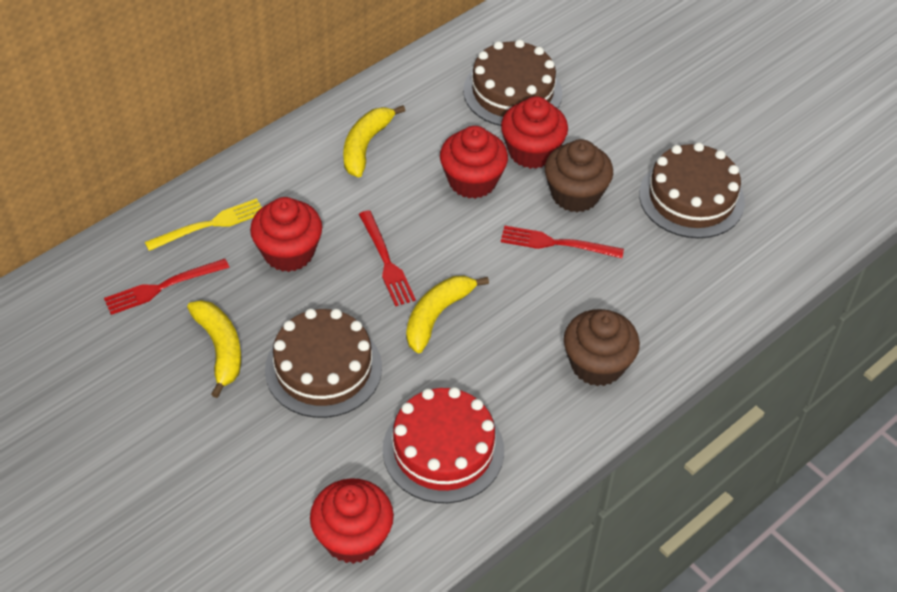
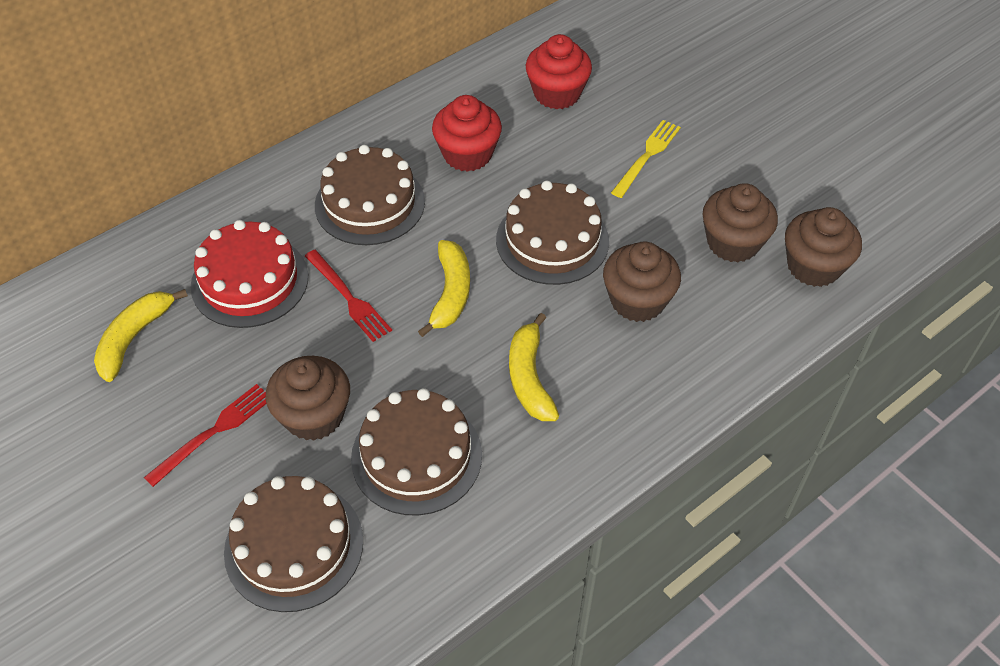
brown cake: [265,308,382,418] [463,39,562,126] [639,142,745,238] = 3 -> [224,476,363,612] [315,145,425,245] [351,388,482,515] [496,181,609,285] = 4
brown cupcake: [545,139,613,212] [564,309,640,386] = 2 -> [266,356,350,441] [603,242,681,322] [703,183,778,263] [785,207,862,287] = 4
red cupcake: [250,197,322,272] [310,478,394,564] [440,126,508,199] [501,96,568,169] = 4 -> [432,95,502,172] [526,34,592,109] = 2
red fork: [104,259,229,315] [359,210,416,306] [501,225,624,258] = 3 -> [144,384,267,487] [305,250,392,342] = 2

